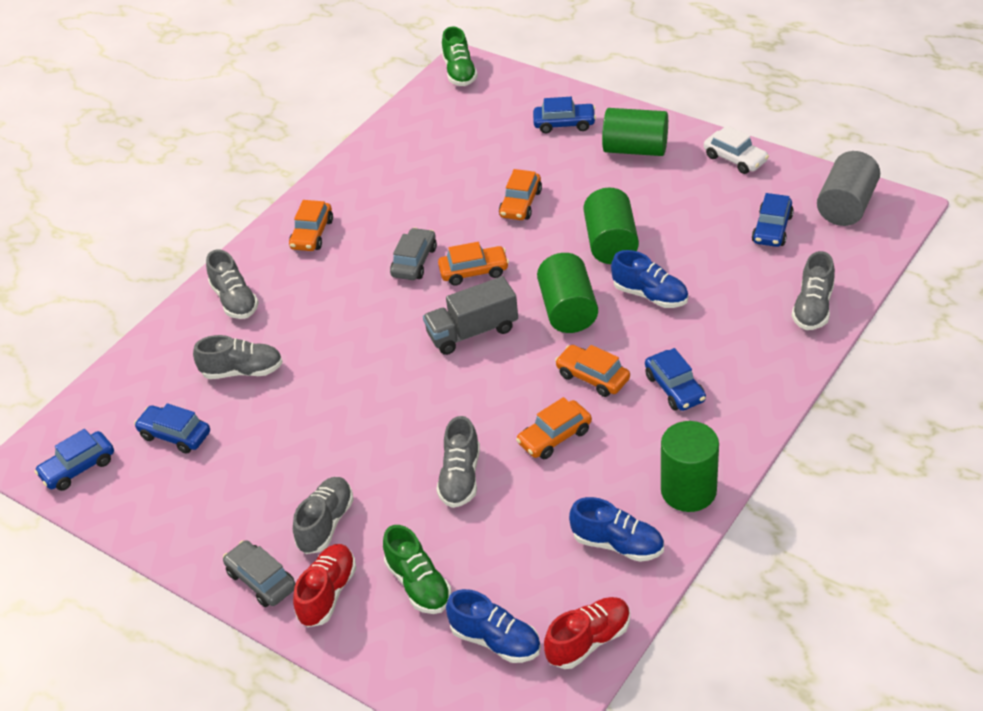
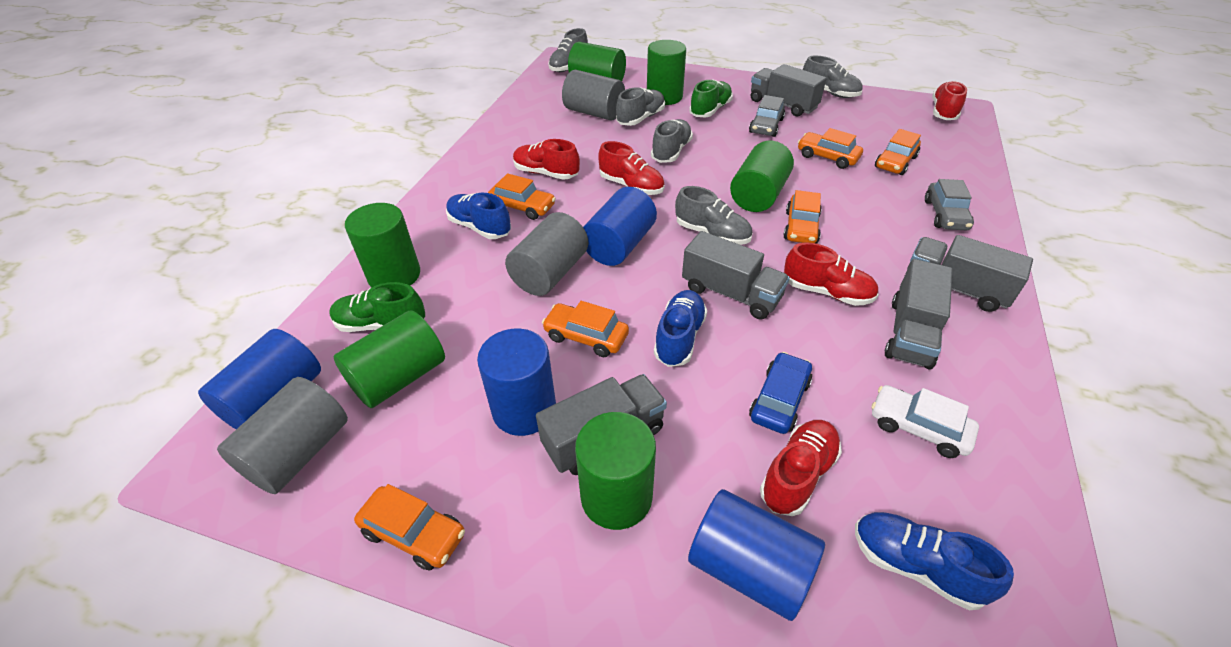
blue car: [34,429,114,491] [134,403,210,454] [533,97,596,133] [645,348,706,411] [752,193,794,247] = 5 -> [749,352,812,434] = 1
blue cylinder: none = 0 -> [198,329,321,429] [477,328,556,436] [583,187,657,266] [688,489,825,621] = 4
green cylinder: [537,253,598,333] [584,188,639,264] [602,108,668,156] [661,421,719,512] = 4 -> [334,310,445,408] [345,203,420,287] [568,42,626,81] [575,412,656,530] [647,40,686,105] [730,141,794,212] = 6
grey cylinder: [817,151,880,226] = 1 -> [217,377,348,494] [505,212,588,296] [562,70,625,120] = 3
grey truck: [423,276,518,355] = 1 -> [536,374,667,475] [682,231,790,319] [751,64,827,117] [885,259,953,370] [907,235,1033,312] = 5
orange car: [289,200,333,251] [438,242,509,286] [499,169,542,220] [516,397,592,459] [555,345,630,397] = 5 -> [354,484,465,571] [488,173,556,220] [542,301,629,357] [783,190,822,244] [798,128,863,169] [875,129,921,175] = 6
red shoe: [293,544,356,627] [544,597,630,669] = 2 -> [513,139,580,180] [598,141,665,195] [760,420,842,516] [784,242,879,306] [932,81,967,120] = 5

